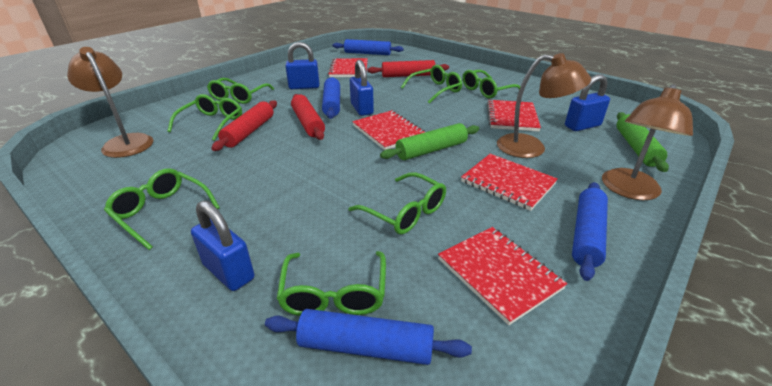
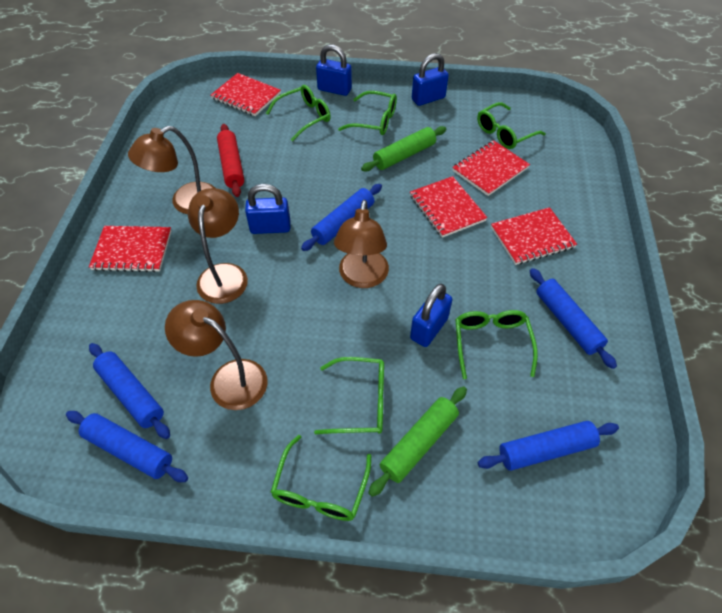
blue rolling pin: [265,309,472,365] [322,77,340,119] [333,39,404,55] [572,182,608,281] = 4 -> [66,411,188,482] [89,343,170,439] [301,184,382,251] [478,421,619,471] [530,268,617,369] = 5
brown lamp: [67,47,153,158] [497,53,591,158] [602,84,693,200] = 3 -> [128,126,215,214] [165,300,268,410] [188,188,248,304] [334,200,389,288] = 4
green glasses: [104,168,220,250] [167,94,242,141] [207,78,274,104] [277,251,386,316] [349,172,446,235] [401,65,462,104] [463,70,521,99] = 7 -> [266,85,331,142] [271,435,371,521] [314,357,384,434] [338,91,397,135] [455,310,538,379] [477,102,546,149] = 6
red rolling pin: [212,100,277,151] [291,94,325,140] [367,60,449,77] = 3 -> [217,124,244,197] = 1

